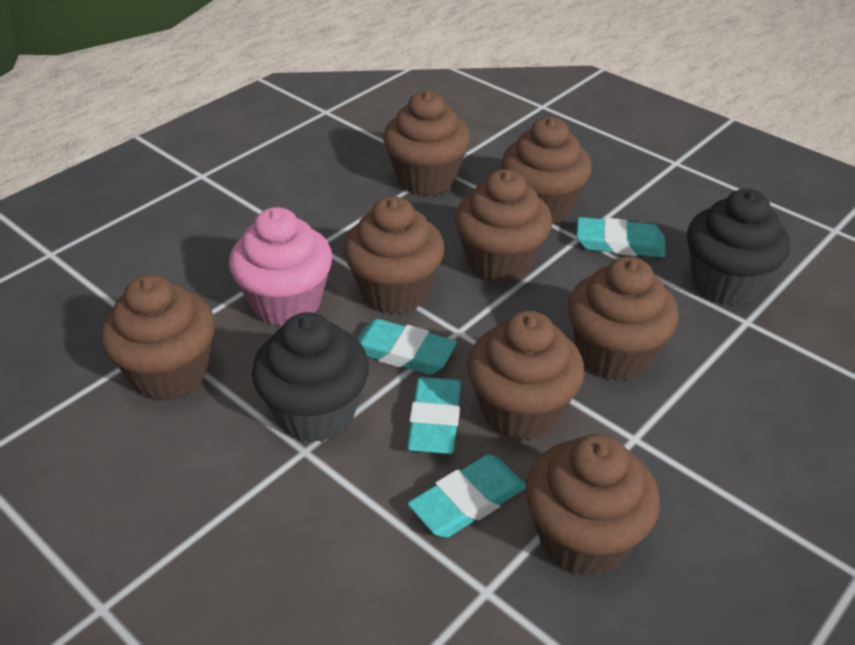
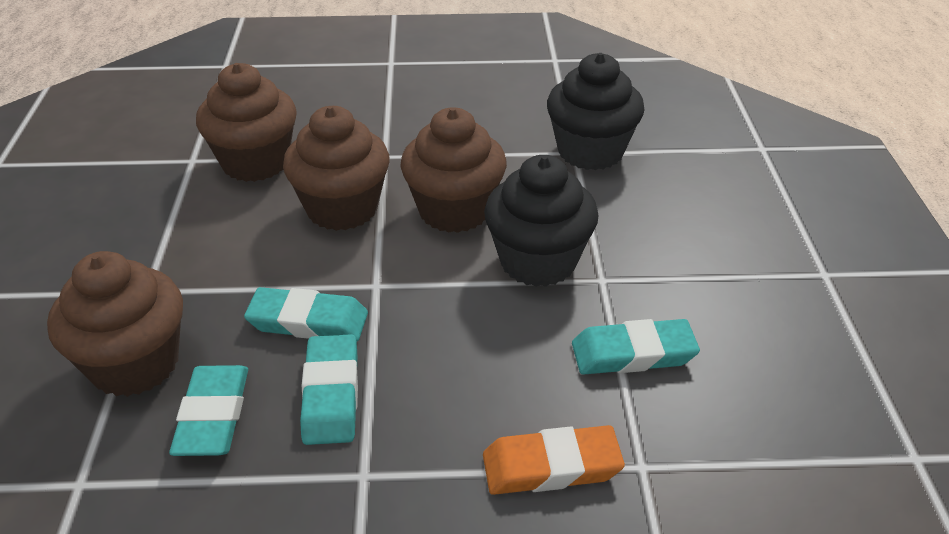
brown cupcake: [100,274,215,401] [343,196,445,314] [383,91,470,196] [455,169,552,284] [467,311,585,441] [501,117,592,224] [525,434,660,576] [568,256,678,381] = 8 -> [47,251,183,397] [196,63,297,182] [283,106,389,231] [400,107,507,233] = 4
orange eraser: none = 0 -> [483,425,625,495] = 1
pink cupcake: [229,207,332,326] = 1 -> none = 0

